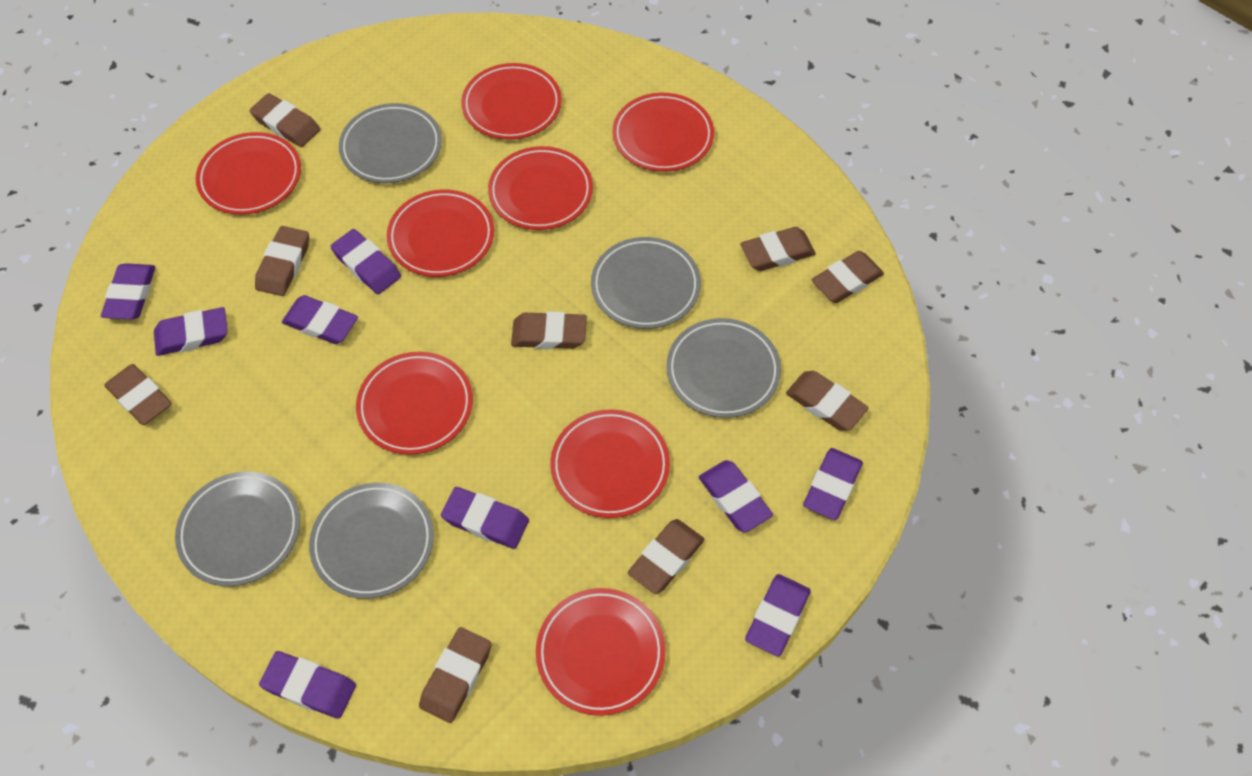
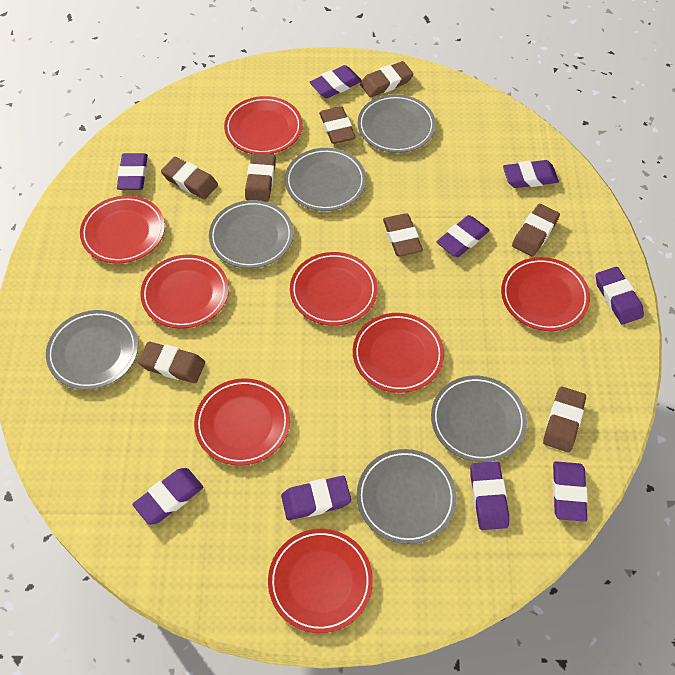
brown eraser: [104,364,172,425] [250,93,320,147] [255,226,309,296] [419,627,492,723] [511,312,587,349] [628,519,704,594] [740,227,816,271] [786,371,869,430] [811,251,884,303] = 9 -> [138,342,205,383] [161,157,218,199] [245,152,276,202] [319,106,356,144] [360,61,414,97] [383,213,423,256] [512,204,560,257] [543,386,586,452] = 8
grey plate: [175,471,300,586] [309,483,434,599] [339,103,442,183] [591,237,701,329] [666,318,781,418] = 5 -> [46,310,138,390] [209,200,294,268] [285,148,366,211] [357,449,457,544] [358,94,436,153] [431,376,527,462] = 6

